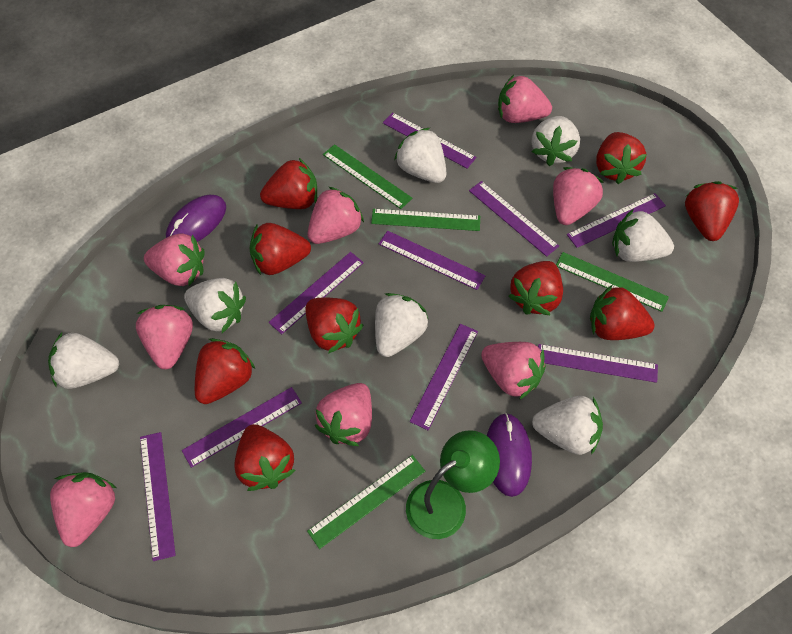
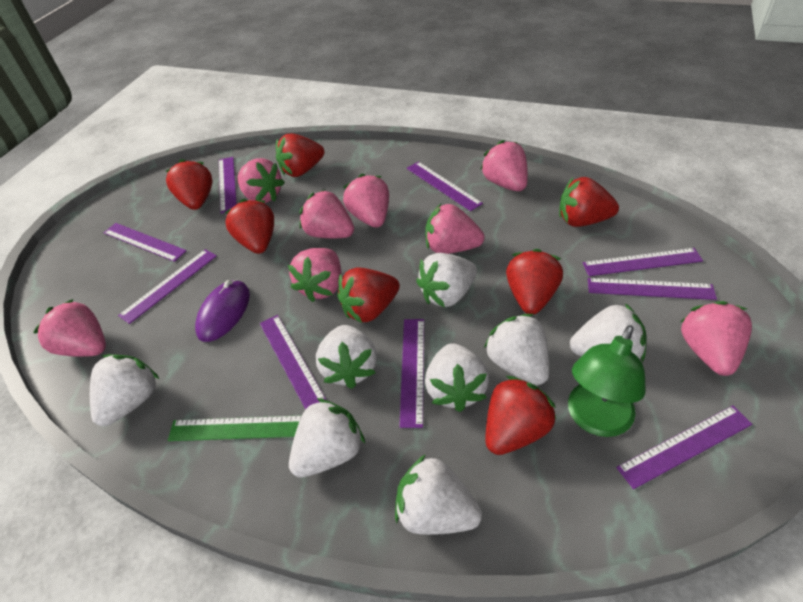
green ruler: [307,455,425,549] [323,144,412,209] [371,209,480,231] [556,252,669,312] = 4 -> [167,415,302,441] = 1
purple mouse: [166,195,226,242] [487,413,532,497] = 2 -> [195,280,250,342] = 1
red strawberry: [195,338,255,404] [234,424,296,491] [249,223,311,275] [260,158,317,209] [305,297,364,354] [509,261,563,315] [590,285,655,340] [596,132,647,184] [685,181,739,241] = 9 -> [166,159,212,210] [224,199,274,254] [276,133,324,177] [337,268,400,323] [486,376,556,455] [506,249,563,315] [559,177,619,227] = 7
white strawberry: [48,332,119,389] [184,278,246,333] [375,293,429,357] [394,128,446,183] [532,116,580,166] [532,396,603,455] [612,209,674,262] = 7 -> [90,354,159,426] [289,398,365,478] [316,325,377,389] [395,454,482,535] [416,253,477,307] [425,343,489,412] [484,314,549,385] [570,303,646,363] = 8

